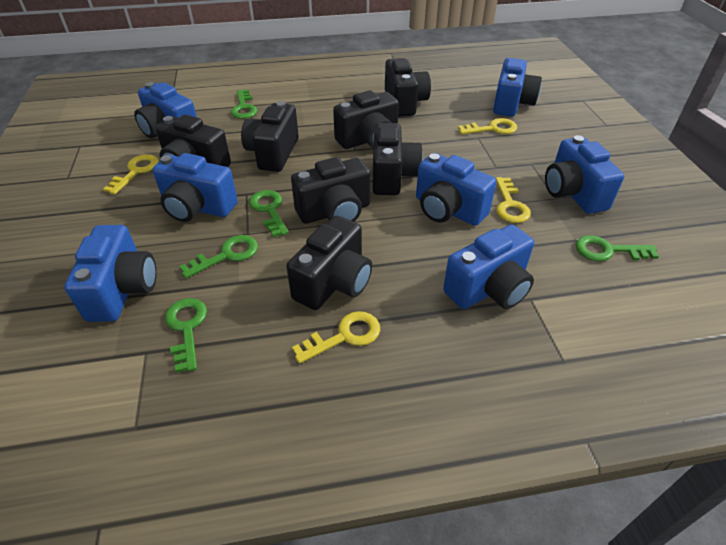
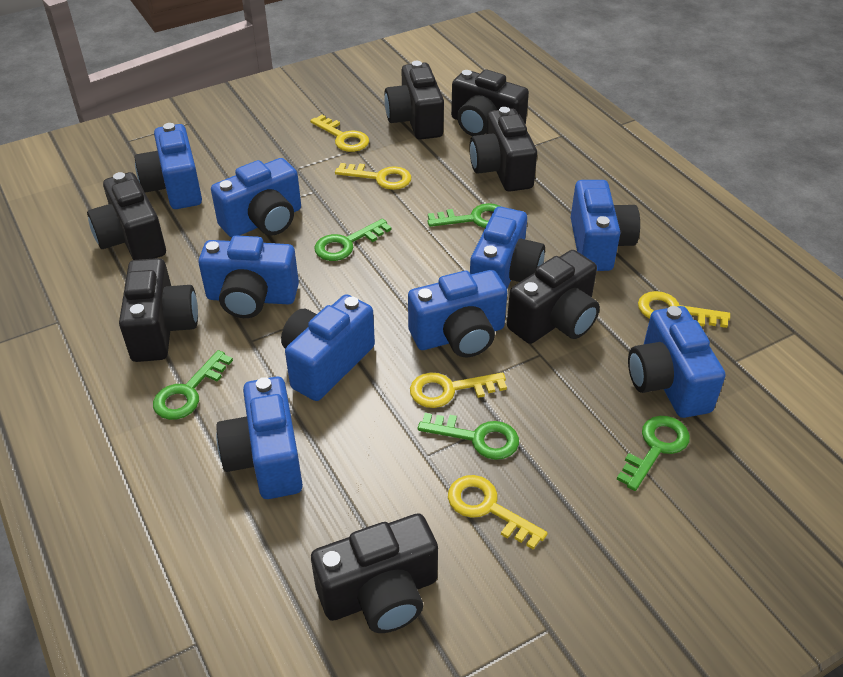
blue camera: [64,225,157,322] [134,82,197,138] [153,153,238,222] [416,153,497,226] [443,224,534,309] [493,58,542,117] [545,135,624,214] = 7 -> [135,123,202,209] [198,235,299,318] [211,158,301,238] [216,377,303,499] [281,294,375,401] [408,270,507,357] [470,207,545,289] [571,180,640,271] [628,306,726,418] = 9
yellow key: [103,154,159,195] [292,311,380,364] [458,118,517,135] [496,177,531,223] = 4 -> [310,115,369,152] [335,163,411,190] [410,372,507,408] [448,475,548,550] [638,291,730,328] = 5

